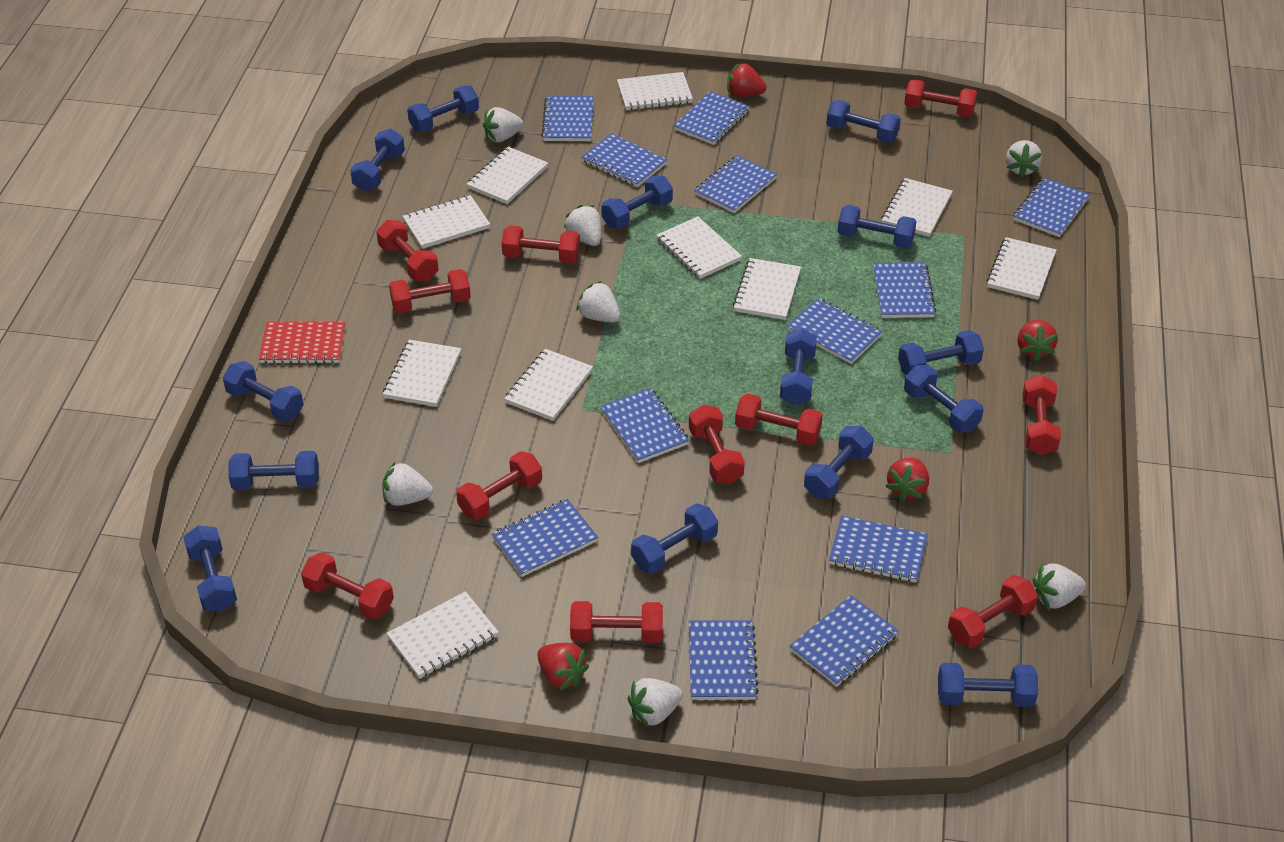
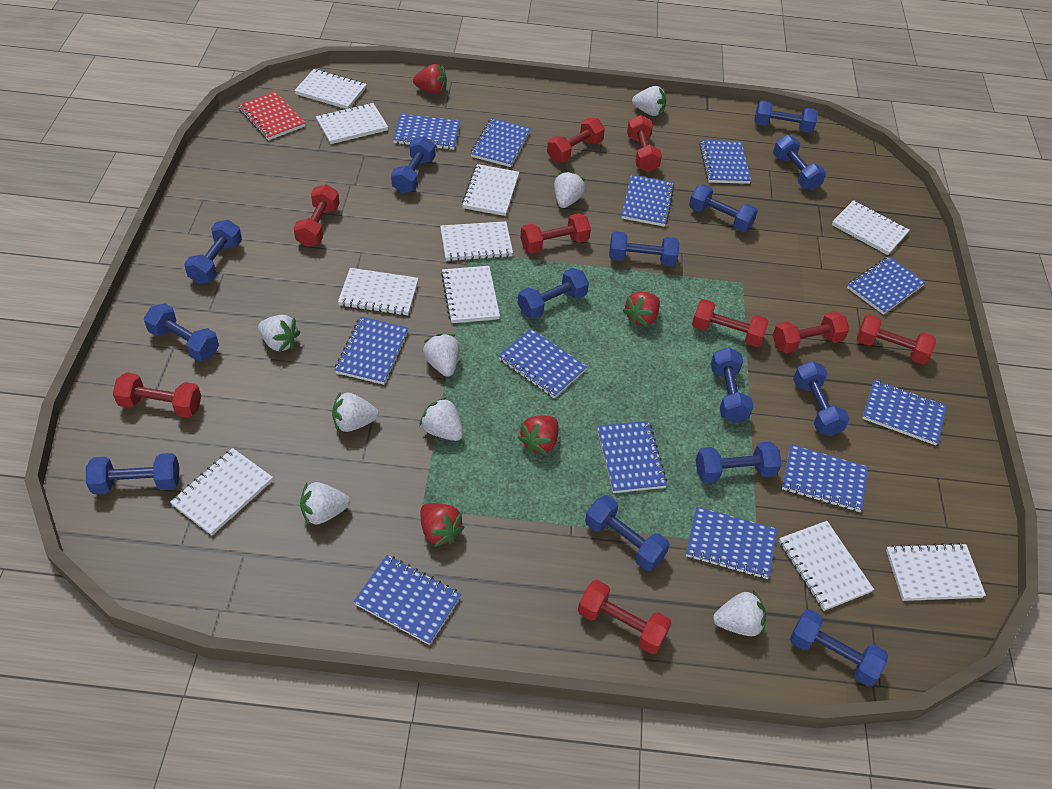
red dumbbell: [301,552,394,620] [376,220,438,281] [389,269,471,313] [456,451,542,520] [502,226,580,263] [570,601,663,643] [689,405,745,484] [735,393,823,446] [904,79,977,117] [948,575,1038,648] [1022,375,1061,455] = 11 -> [113,372,201,418] [294,184,340,247] [520,213,591,253] [547,118,605,163] [578,580,671,654] [627,115,662,172] [692,299,769,347] [773,311,850,354] [857,314,936,364] = 9
white strawberry: [382,462,433,506] [483,107,523,142] [564,205,601,246] [576,281,620,322] [628,678,683,728] [1006,140,1042,178] [1033,563,1086,609] = 7 -> [258,315,300,352] [300,482,350,526] [332,392,379,432] [419,397,463,441] [423,333,460,377] [554,171,585,208] [632,86,666,116] [713,590,766,636] = 8

